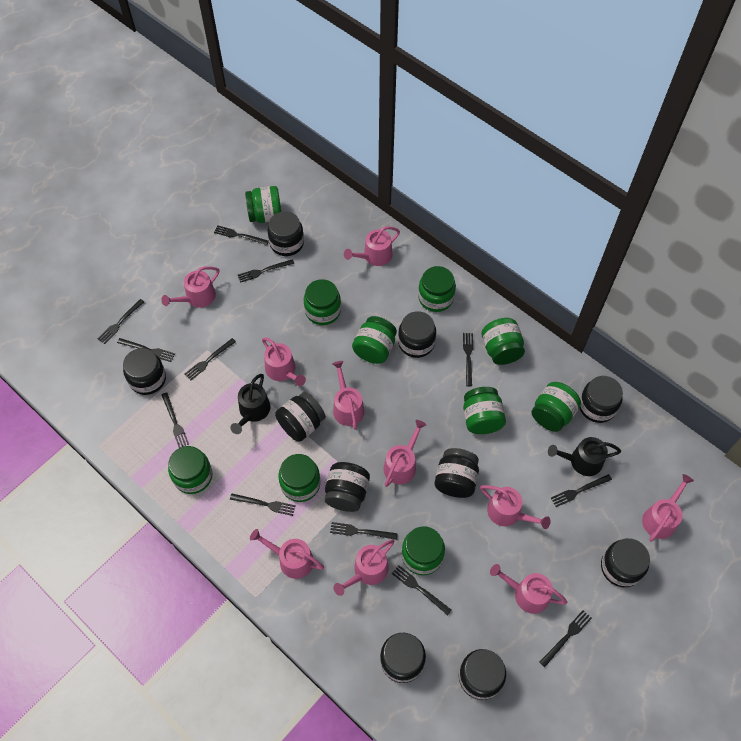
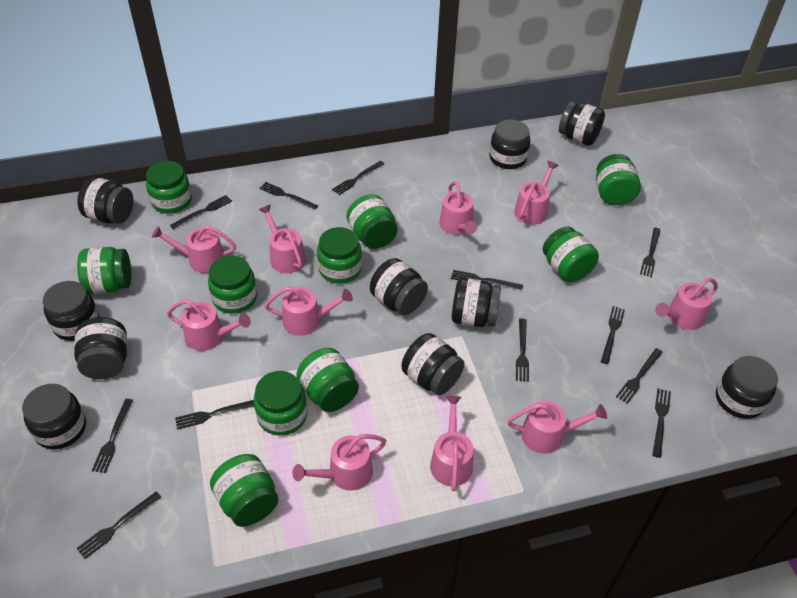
black watering can: [230,374,271,434] [548,437,621,476] = 2 -> none = 0

